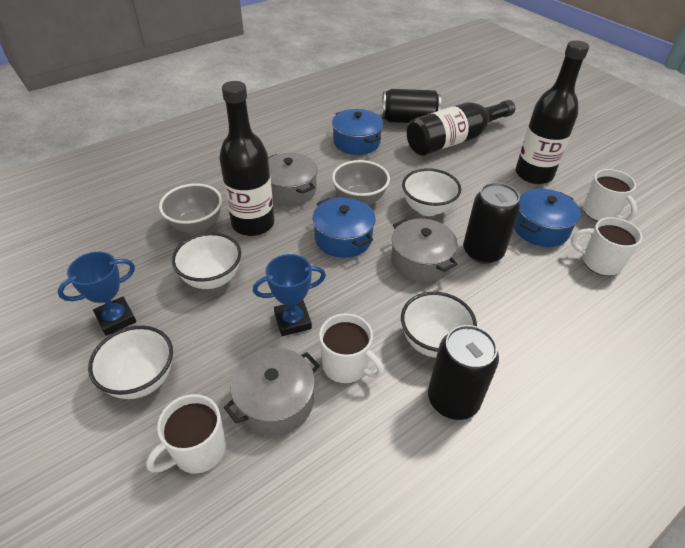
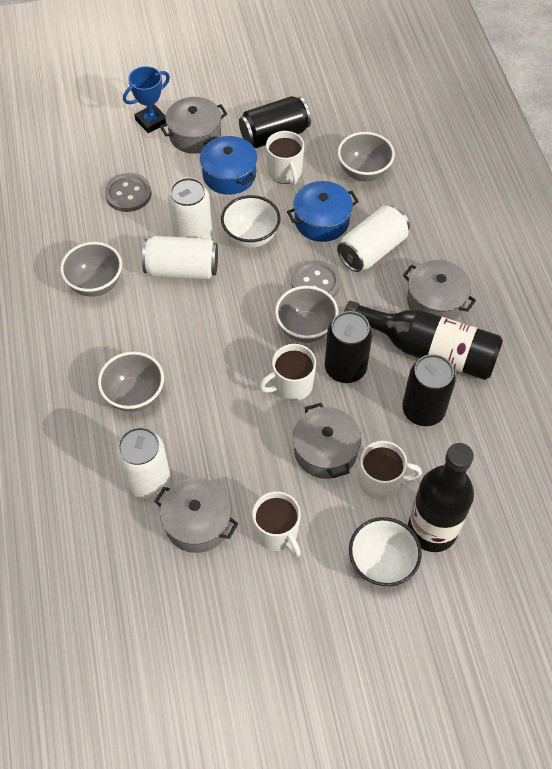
black bottle: [219,81,274,236] [407,100,515,156] [516,40,589,184] = 3 -> [344,301,503,380] [408,443,474,552] = 2
blue pot: [312,197,376,258] [332,109,383,155] [514,189,581,247] = 3 -> [200,136,257,195] [287,181,359,242] = 2
blue trophy: [58,252,136,336] [253,254,326,336] = 2 -> [123,66,170,133] = 1
grey bowl: [159,183,222,234] [332,160,390,205] = 2 -> [60,242,122,297] [98,352,164,412] [275,286,338,343] [338,132,395,181] = 4
grey button: none = 0 -> [105,173,152,212] [291,260,341,298] = 2
grey pot: [224,348,320,436] [268,153,318,206] [391,219,458,282] = 3 -> [154,478,239,553] [160,97,227,154] [293,403,361,479] [403,260,476,320] = 4
white bowl: [88,325,173,399] [172,232,241,289] [401,292,477,358] [402,168,461,216] = 4 -> [221,195,281,248] [349,517,422,587] = 2
white can: none = 0 -> [116,427,170,499] [142,236,218,279] [168,178,212,238] [337,206,410,272] = 4

